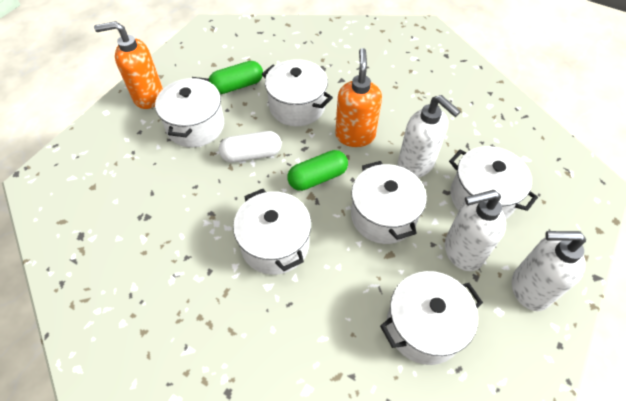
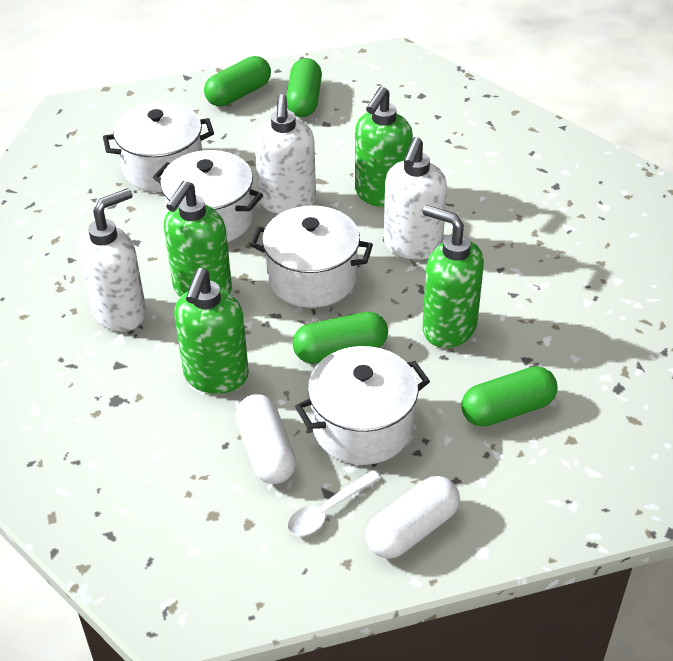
green capsule: [209,61,263,94] [287,150,348,191] = 2 -> [204,56,271,106] [286,58,322,117] [293,312,388,363] [462,366,558,427] = 4
green soap dispenser: none = 0 -> [164,181,232,297] [174,268,249,394] [355,86,413,208] [422,205,484,348] = 4
orange soap dispenser: [94,21,163,109] [335,48,382,147] = 2 -> none = 0
white capsule: [219,131,281,162] = 1 -> [236,394,296,484] [366,476,460,559] = 2
white pot: [155,77,224,147] [233,189,311,275] [262,59,333,126] [351,161,427,244] [380,271,483,365] [449,146,538,219] = 6 -> [103,102,214,192] [153,150,263,242] [250,205,373,308] [295,346,430,465] = 4
white spoon: none = 0 -> [287,470,381,536] = 1

